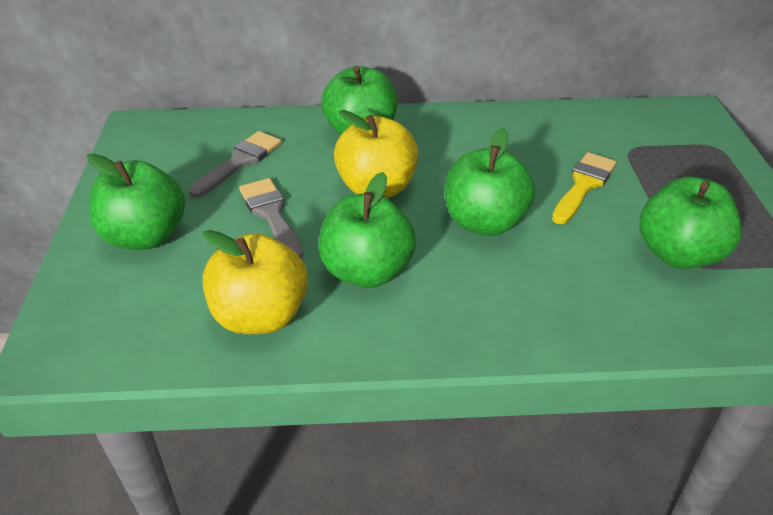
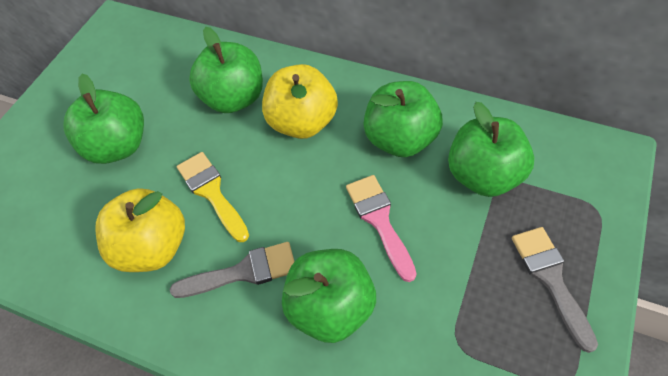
pink brush: none = 0 -> [346,175,416,282] = 1

